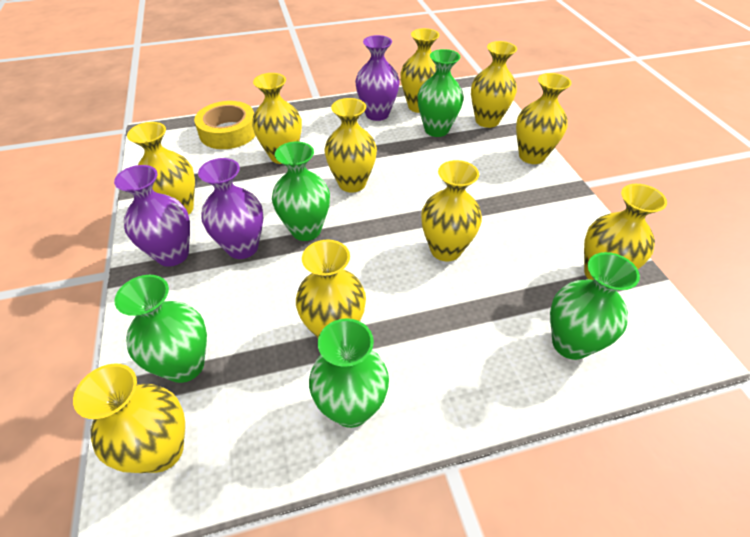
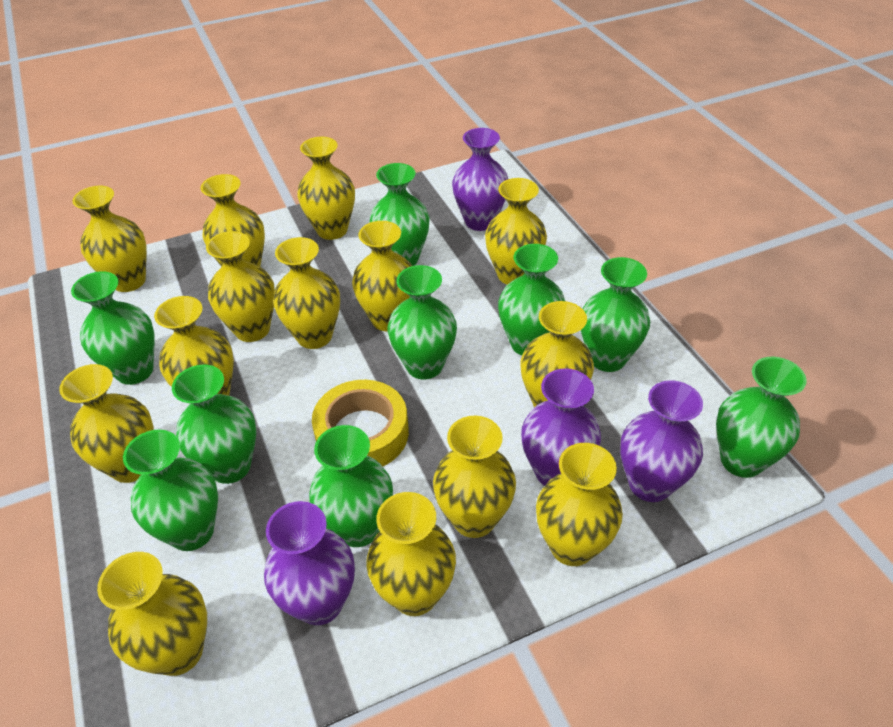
green vase: [115,275,207,383] [272,142,330,241] [309,318,389,428] [417,49,464,137] [550,252,640,360] = 5 -> [71,271,155,385] [123,430,218,551] [172,365,256,484] [309,425,393,547] [370,163,430,266] [388,265,457,380] [498,244,565,355] [581,257,650,372] [716,357,807,478] = 9
purple vase: [114,165,190,267] [198,158,263,259] [355,35,400,121] = 3 -> [264,501,355,625] [452,128,508,231] [521,368,601,486] [620,380,703,502] = 4
yellow vase: [73,363,185,473] [127,122,195,215] [252,73,302,164] [296,239,366,338] [325,98,377,193] [400,28,439,113] [421,160,482,261] [471,41,517,128] [516,73,571,164] [584,184,667,280] = 10 -> [59,364,154,483] [72,186,147,292] [97,552,207,676] [154,296,234,396] [200,174,265,267] [206,231,275,342] [273,237,340,349] [297,137,355,240] [352,221,412,331] [366,492,456,616] [433,416,516,538] [485,178,547,285] [520,301,594,407] [536,443,623,566] = 14

